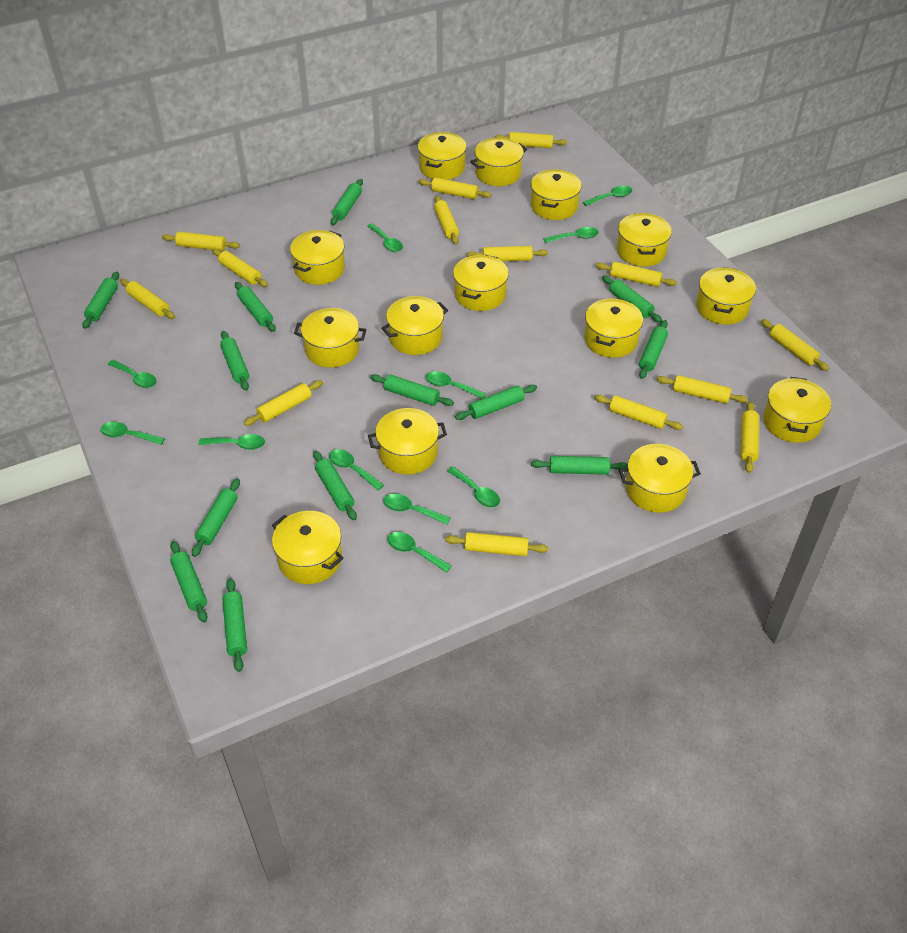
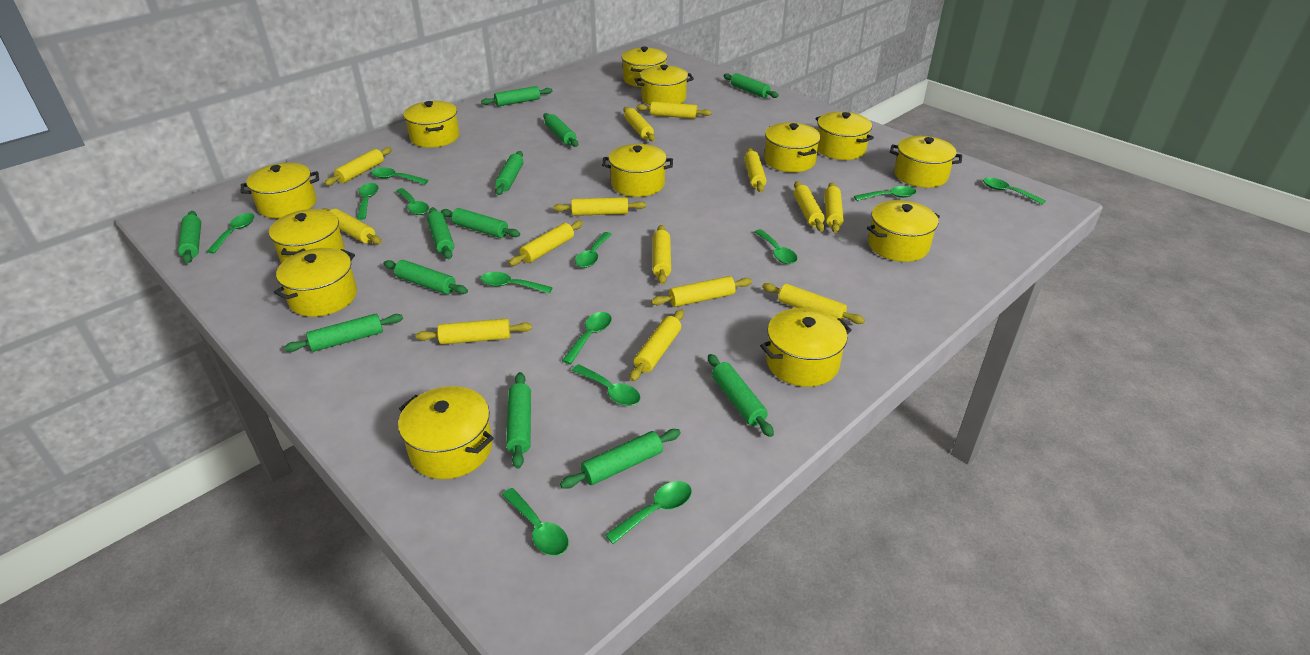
green rolling pin: [82,272,119,329] [170,541,207,623] [192,478,240,557] [220,331,249,391] [222,578,247,672] [235,282,276,332] [313,451,357,520] [331,179,363,225] [370,374,454,406] [455,385,537,420] [531,456,628,475] [602,275,662,323] [639,320,668,379] = 13 -> [178,211,201,263] [284,314,403,352] [383,260,468,294] [427,207,454,259] [441,208,520,238] [481,86,553,106] [495,151,524,195] [506,372,531,469] [543,113,578,147] [560,429,681,489] [708,354,774,437] [723,73,779,98] = 12
green spoon: [100,422,165,445] [108,360,156,388] [198,434,265,450] [329,449,384,490] [367,223,403,252] [383,494,450,525] [387,532,452,573] [426,371,486,399] [447,466,500,508] [543,227,599,243] [583,186,632,206] = 11 -> [206,213,254,254] [357,183,379,220] [371,168,428,184] [396,188,429,215] [481,272,553,293] [502,488,569,556] [562,312,612,364] [572,364,640,406] [575,232,612,268] [605,481,692,544] [755,229,797,264] [854,186,916,201] [983,178,1046,205] = 13
yellow pot: [272,511,344,584] [290,230,345,285] [294,308,367,368] [368,408,447,475] [381,296,448,355] [418,132,467,180] [453,255,509,311] [470,138,527,186] [531,169,582,220] [584,298,643,358] [617,213,672,267] [619,444,701,513] [696,267,756,325] [763,377,831,443] = 14 -> [241,163,319,218] [269,209,345,263] [274,248,357,317] [398,386,494,479] [403,101,460,148] [602,144,673,197] [622,47,667,87] [634,65,694,105] [760,308,852,387] [764,122,821,172] [816,112,874,160] [867,200,940,262] [890,136,962,188] = 13

